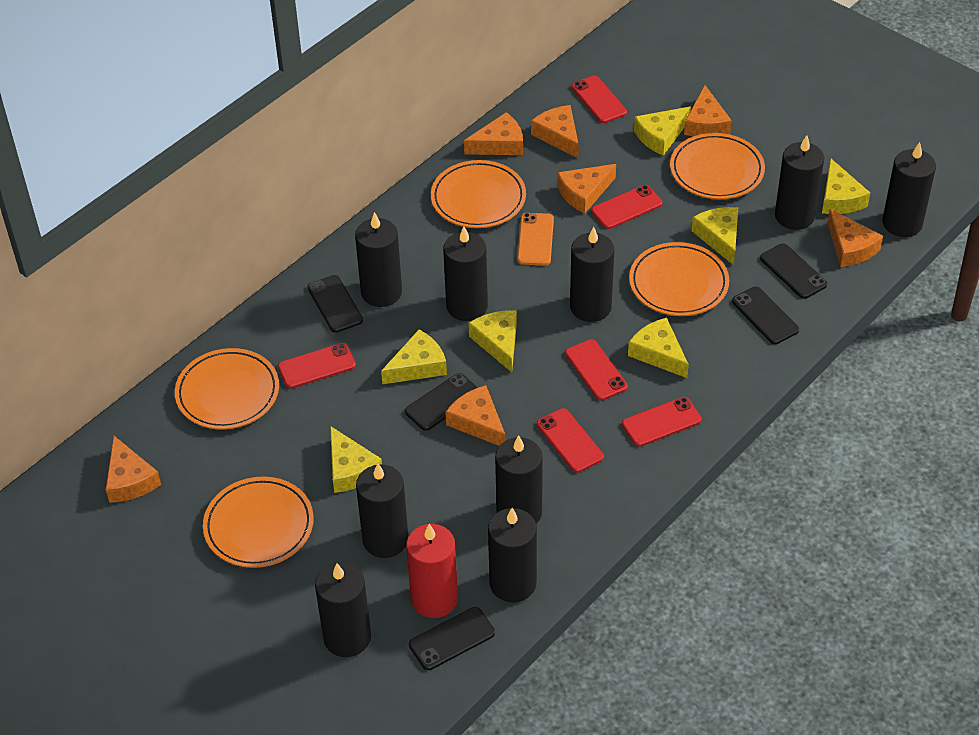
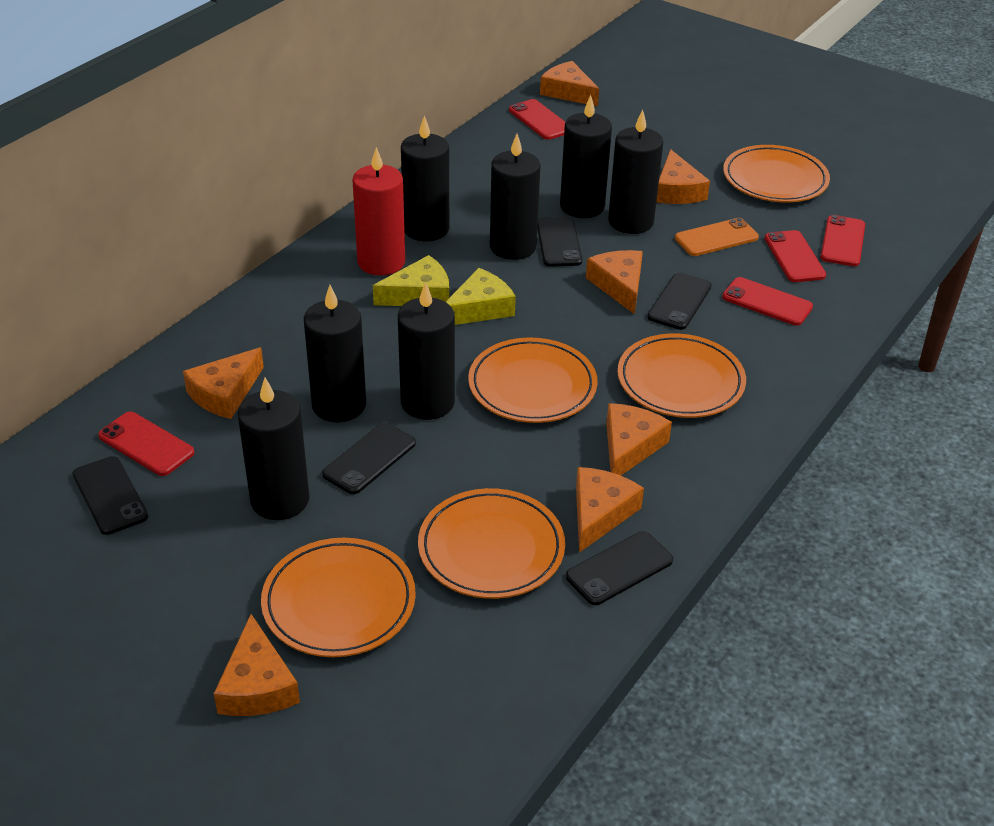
black candle: [315,562,371,657] [355,212,402,307] [356,463,408,558] [443,227,488,321] [488,508,537,602] [495,435,543,524] [570,227,614,322] [775,135,824,230] [882,142,936,237] = 9 -> [238,378,309,520] [304,285,366,423] [398,282,455,420] [401,116,449,241] [490,134,540,260] [560,95,612,218] [608,109,663,234] = 7
red phone: [278,343,356,389] [537,408,604,473] [565,339,628,401] [572,75,627,123] [591,185,662,229] [622,397,702,447] = 6 -> [98,412,195,476] [509,99,565,140] [722,277,813,326] [764,230,826,282] [821,215,865,266] = 5
yellow cheese: [330,426,382,493] [381,329,447,384] [468,310,517,372] [628,318,689,378] [634,107,691,156] [691,207,738,265] [822,158,870,214] = 7 -> [373,255,449,306] [446,268,516,325] = 2

